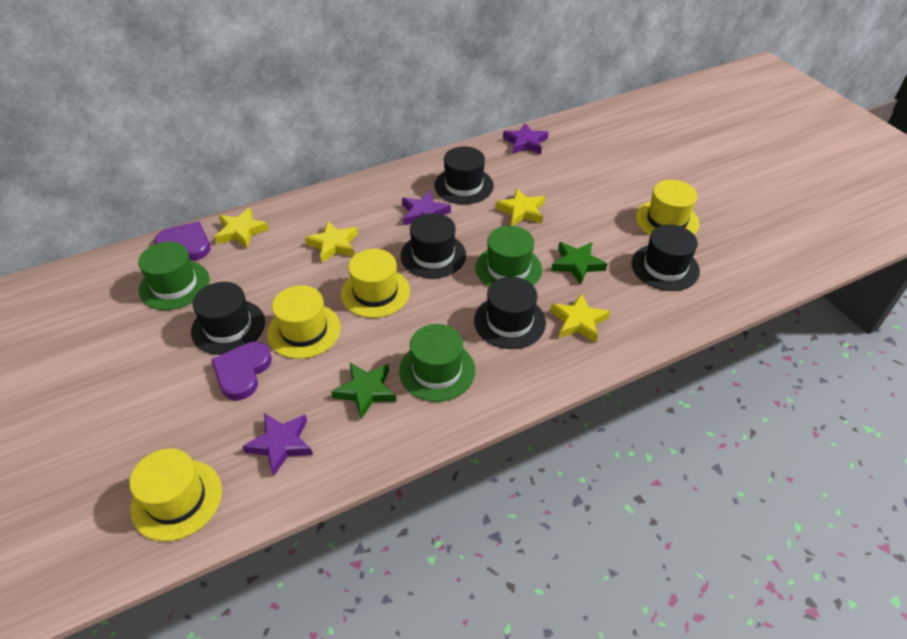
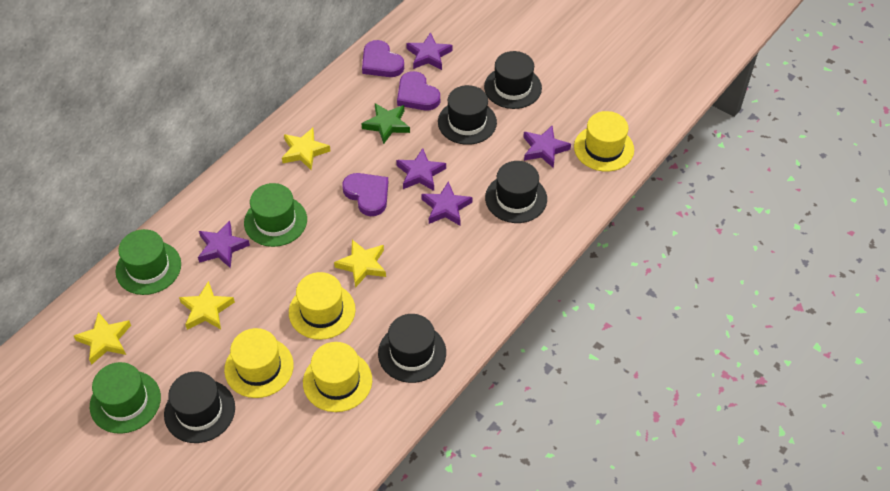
green star: [331,362,397,419] [551,242,607,284] = 2 -> [361,103,410,144] = 1
purple heart: [154,221,210,261] [211,342,272,400] = 2 -> [342,173,388,216] [362,40,404,77] [397,71,440,110] = 3
purple star: [242,413,313,476] [402,191,451,225] [503,123,548,154] = 3 -> [198,221,250,268] [396,148,446,191] [406,32,453,70] [422,181,473,226] [523,126,571,168] = 5

